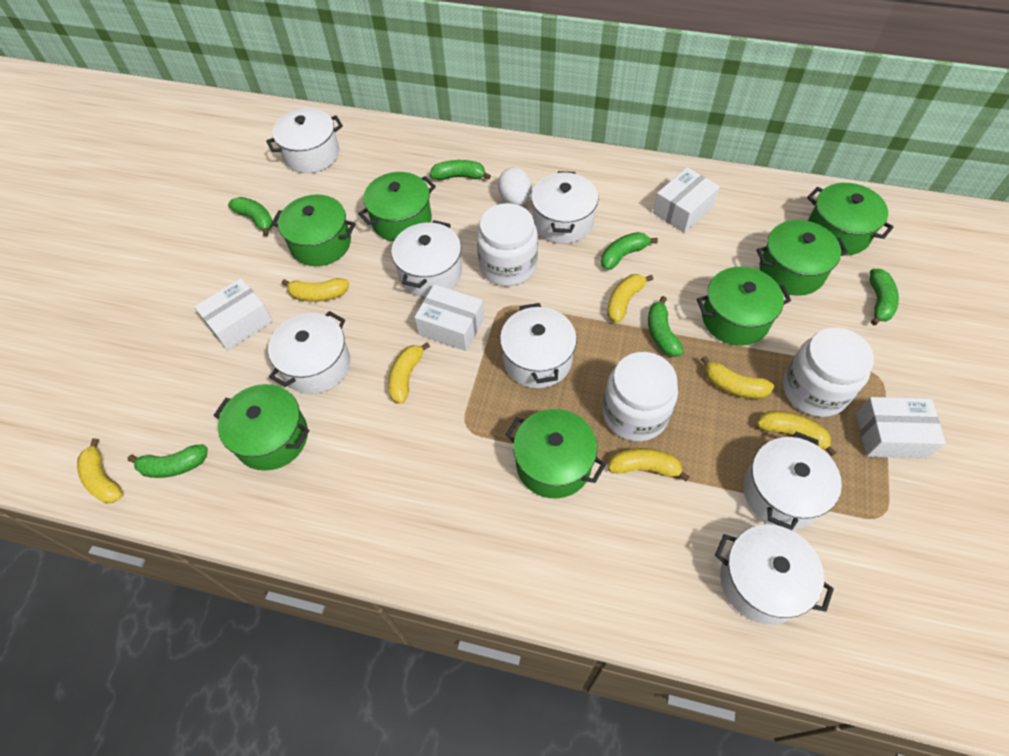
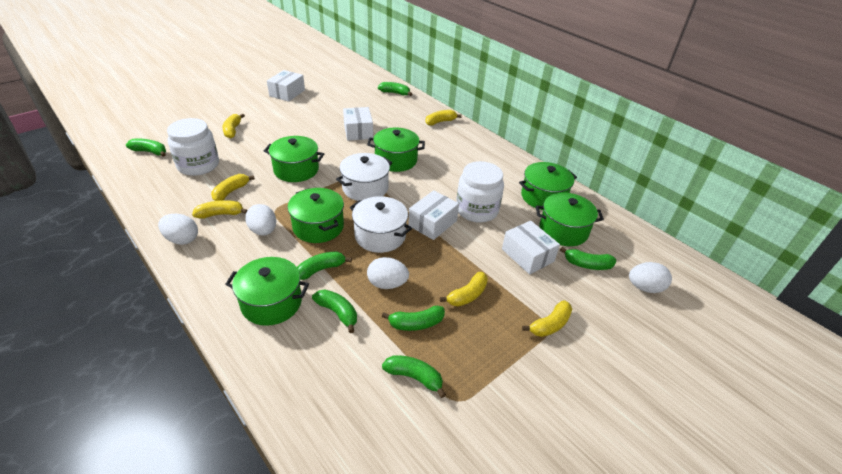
green banana: [127,445,208,478] [228,197,273,236] [430,160,491,180] [601,232,658,270] [648,296,684,357] [870,269,899,325] = 6 -> [126,139,166,157] [297,251,352,280] [312,289,357,333] [378,82,412,96] [382,306,445,331] [382,355,446,398] [560,247,616,270] = 7
green pot: [214,384,309,471] [272,194,355,266] [358,172,436,242] [505,409,606,498] [697,267,791,346] [756,220,848,296] [807,183,894,256] = 7 -> [225,257,309,326] [264,136,324,182] [287,188,344,243] [367,128,425,172] [519,162,577,210] [536,193,604,246] = 6
white egg: [498,167,532,206] = 1 -> [158,214,198,245] [245,204,276,236] [367,257,409,289] [629,262,672,293] = 4
white jar: [477,203,538,286] [603,352,678,442] [783,327,874,417] = 3 -> [167,118,219,176] [456,161,504,223] = 2
white pot: [266,108,343,173] [268,311,350,394] [391,220,462,297] [500,303,577,388] [531,171,598,244] [715,525,834,625] [743,432,842,530] = 7 -> [336,153,392,201] [350,196,412,253] = 2
yellow banana: [77,438,123,503] [282,278,349,302] [388,342,430,404] [607,274,653,323] [608,448,690,481] [701,356,774,399] [757,411,837,457] = 7 -> [192,200,248,219] [211,174,255,201] [222,114,245,138] [425,110,462,125] [440,272,488,306] [522,300,572,337] = 6

